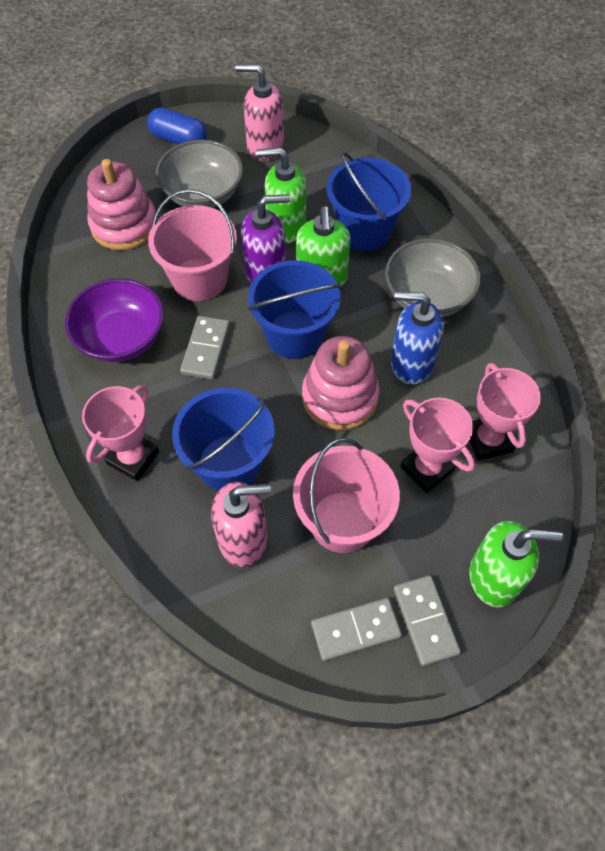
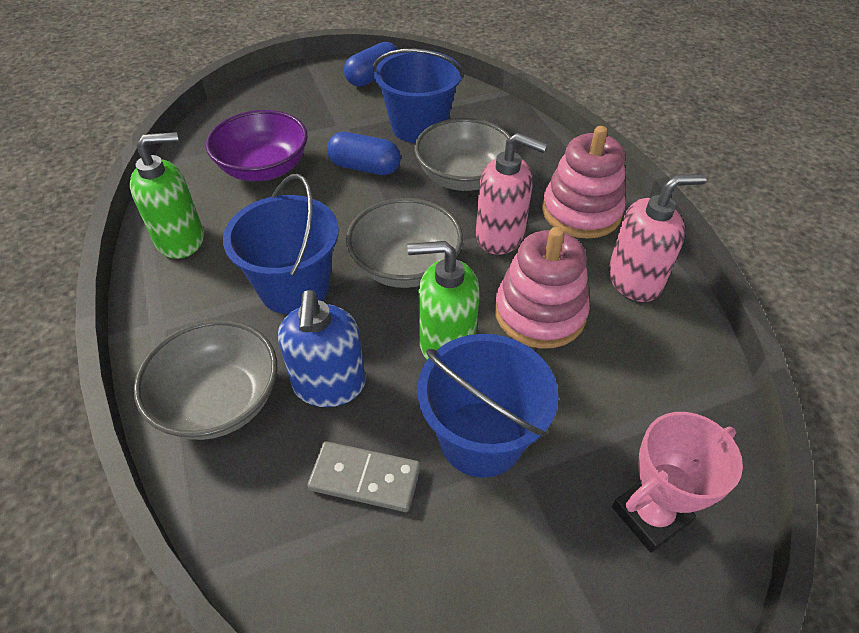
blue capsule: [147,107,207,144] = 1 -> [327,132,401,175] [344,42,398,87] = 2
green soap dispenser: [256,147,306,243] [296,206,351,287] [469,521,563,608] = 3 -> [130,132,204,259] [407,241,480,360] = 2
grey bowl: [156,140,243,208] [385,238,481,317] = 2 -> [134,320,277,440] [346,198,463,288] [414,118,516,191] = 3
grey domino: [180,316,230,379] [311,598,402,661] [394,575,461,666] = 3 -> [307,441,420,512] = 1
pink bucket: [148,189,237,301] [293,438,400,553] = 2 -> none = 0
pink trophy: [82,385,159,481] [400,398,475,493] [469,363,541,460] = 3 -> [612,412,743,552] = 1
purple soap dispenser: [241,194,290,284] = 1 -> none = 0

